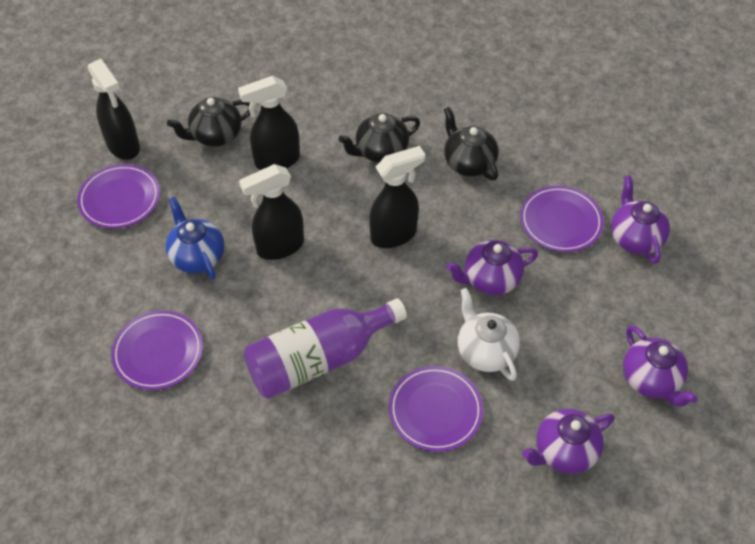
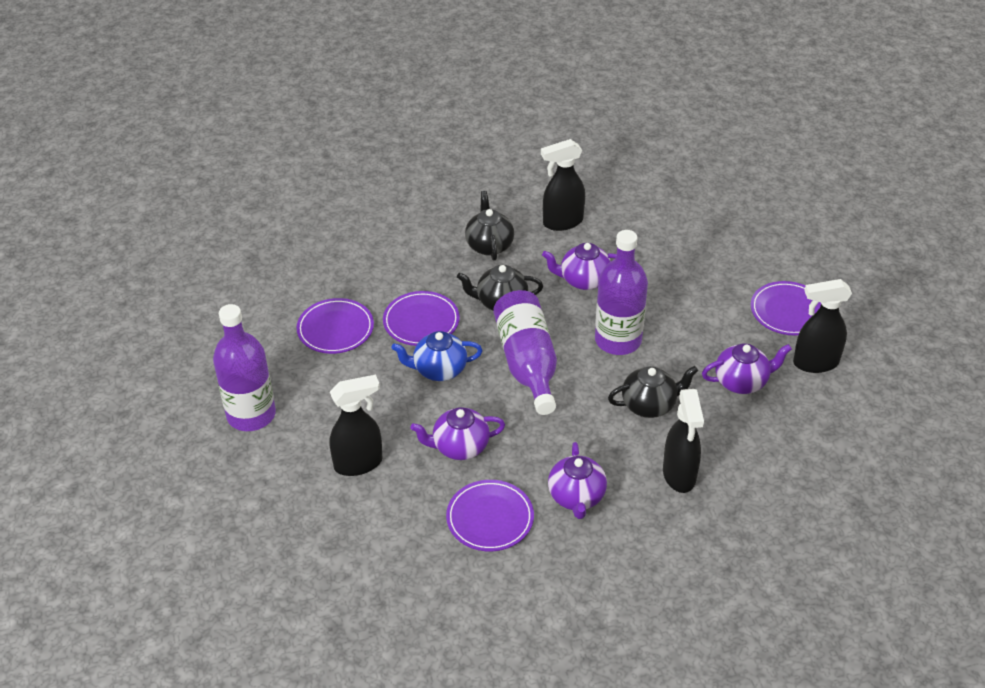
purple bottle: [243,298,407,399] = 1 -> [213,304,276,431] [493,290,557,415] [595,230,648,355] = 3
white teapot: [458,288,520,381] = 1 -> none = 0

